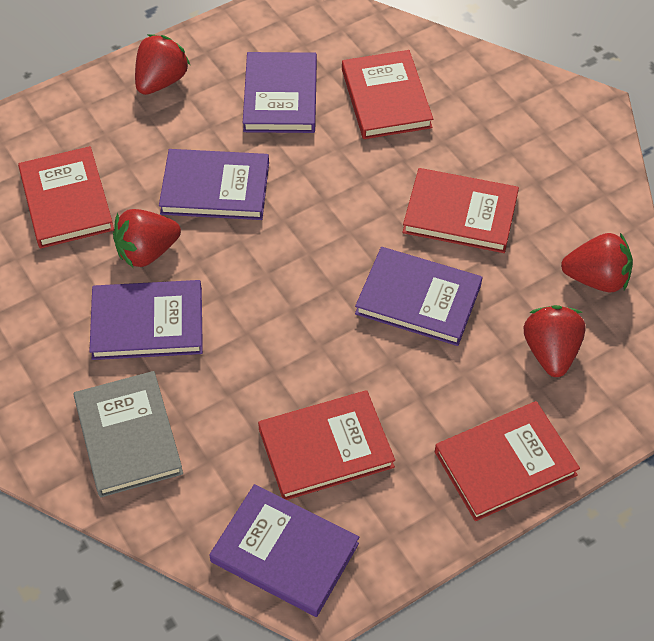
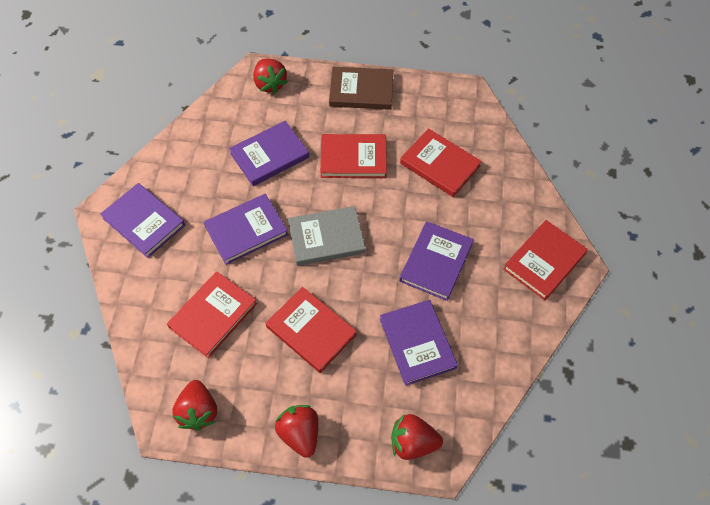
brown book: none = 0 -> [329,67,393,110] = 1

